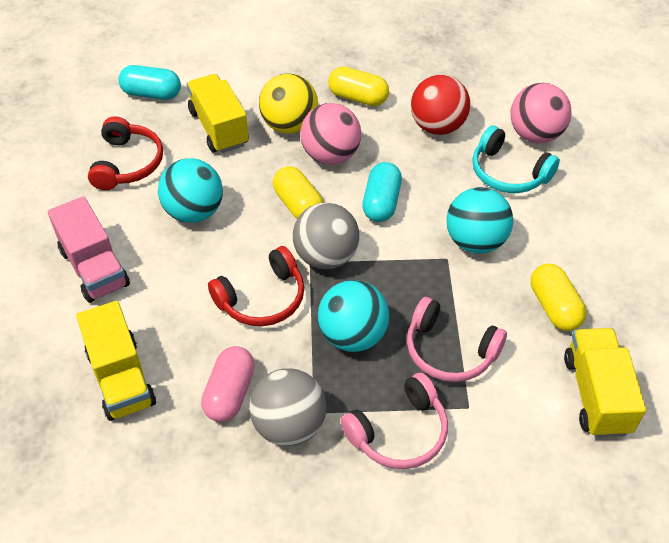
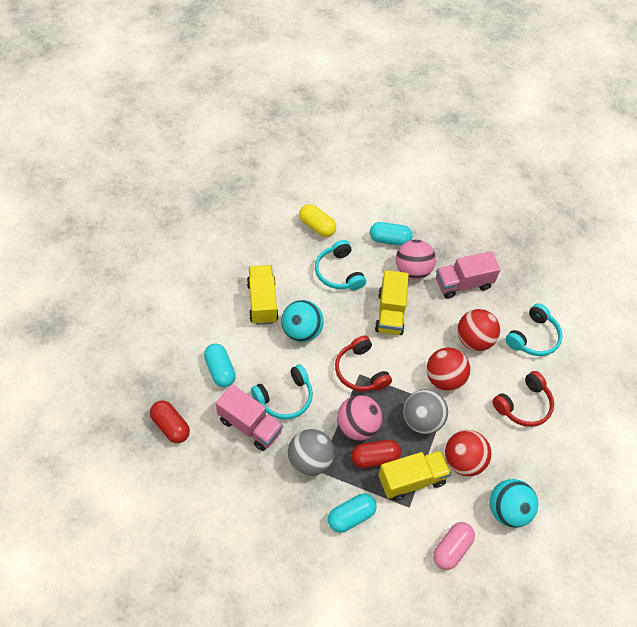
pink headphones: [340,373,448,469] [407,297,507,382] = 2 -> none = 0
pink truck: [48,196,130,303] = 1 -> [216,384,283,451] [436,251,501,299] = 2
red ball: [411,75,470,135] = 1 -> [426,348,470,391] [445,430,491,476] [457,309,500,351] = 3
red capsule: none = 0 -> [150,401,190,443] [351,440,401,468] = 2
turquoise ball: [158,158,223,223] [318,280,389,352] [447,187,513,253] = 3 -> [281,300,324,342] [490,479,538,528] = 2
turquoise capsule: [118,65,181,100] [362,162,402,222] = 2 -> [204,343,236,387] [328,494,377,533] [370,222,413,246] = 3
turquoise headphones: [472,125,560,193] = 1 -> [251,364,313,420] [315,240,366,290] [505,303,563,356] = 3
yellow ball: [259,74,318,134] = 1 -> none = 0
yellow capsule: [273,166,324,219] [328,67,389,106] [531,263,586,331] = 3 -> [299,204,336,237] = 1

